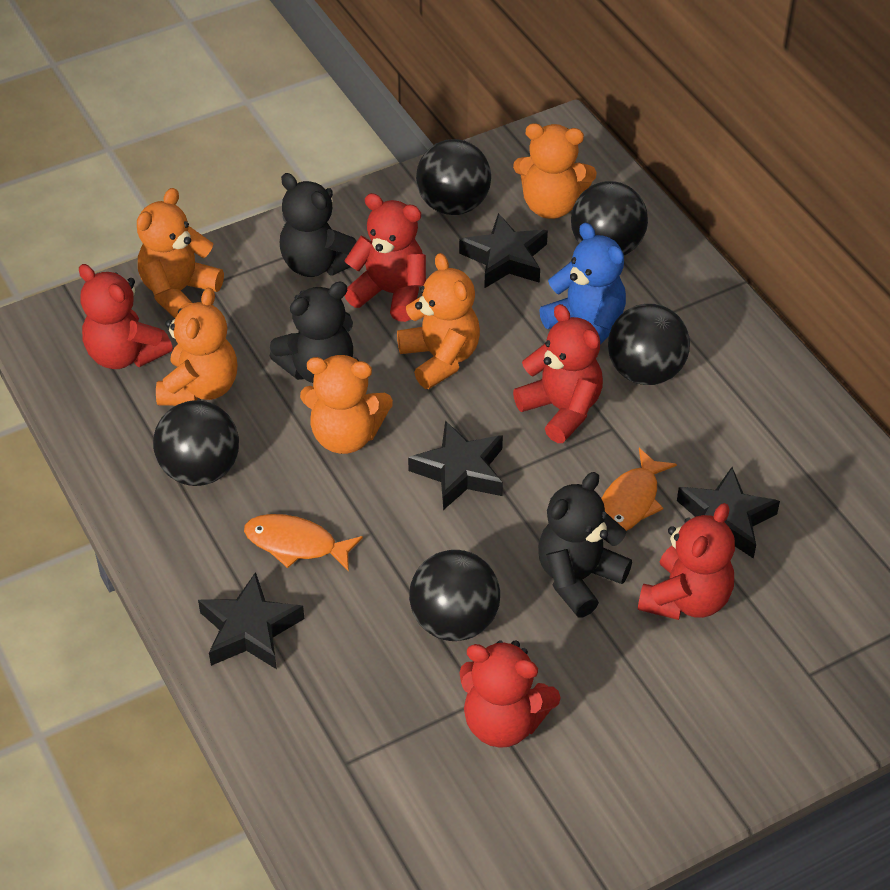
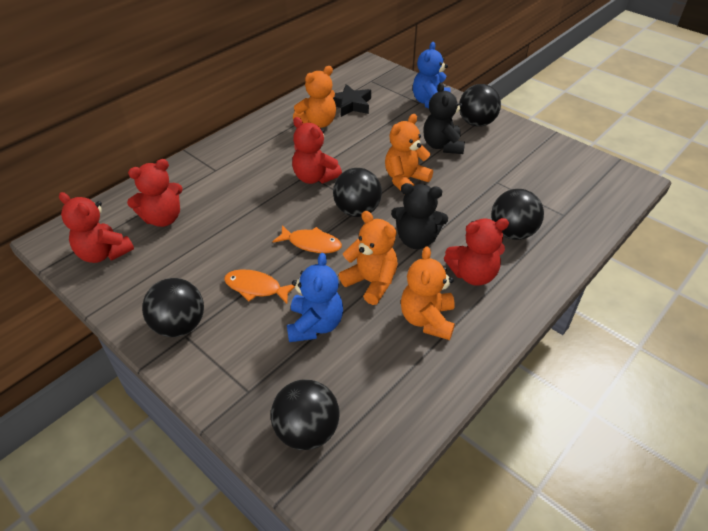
black star: [198,572,304,669] [408,421,503,510] [459,213,548,289] [677,467,780,559] = 4 -> [333,84,371,117] = 1
black teddy bear: [270,281,353,383] [280,173,357,277] [538,472,632,618] = 3 -> [391,183,448,249] [423,83,465,154] = 2
blue teddy bear: [539,223,626,345] = 1 -> [287,253,343,342] [413,42,451,108] = 2
orange teddy bear: [137,188,224,318] [156,288,237,406] [300,355,393,454] [397,253,480,389] [513,123,597,219] = 5 -> [293,66,336,128] [339,211,398,305] [385,114,433,191] [401,246,455,340] = 4
red teddy bear: [79,264,173,369] [344,193,426,322] [459,640,561,748] [513,304,603,443] [638,503,735,620] = 5 -> [59,192,134,263] [127,159,183,227] [292,117,342,184] [444,218,509,286] = 4

